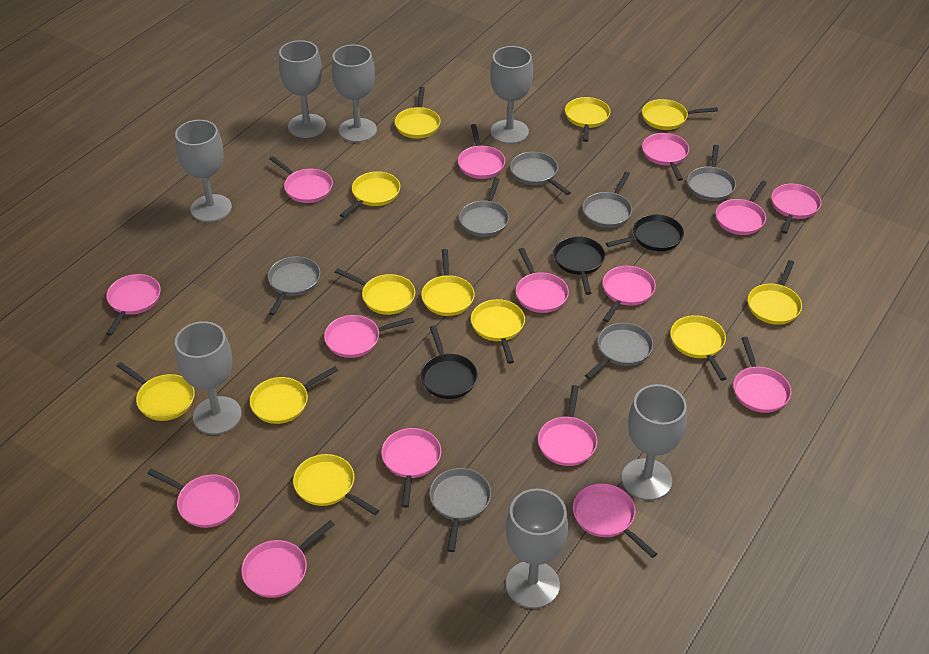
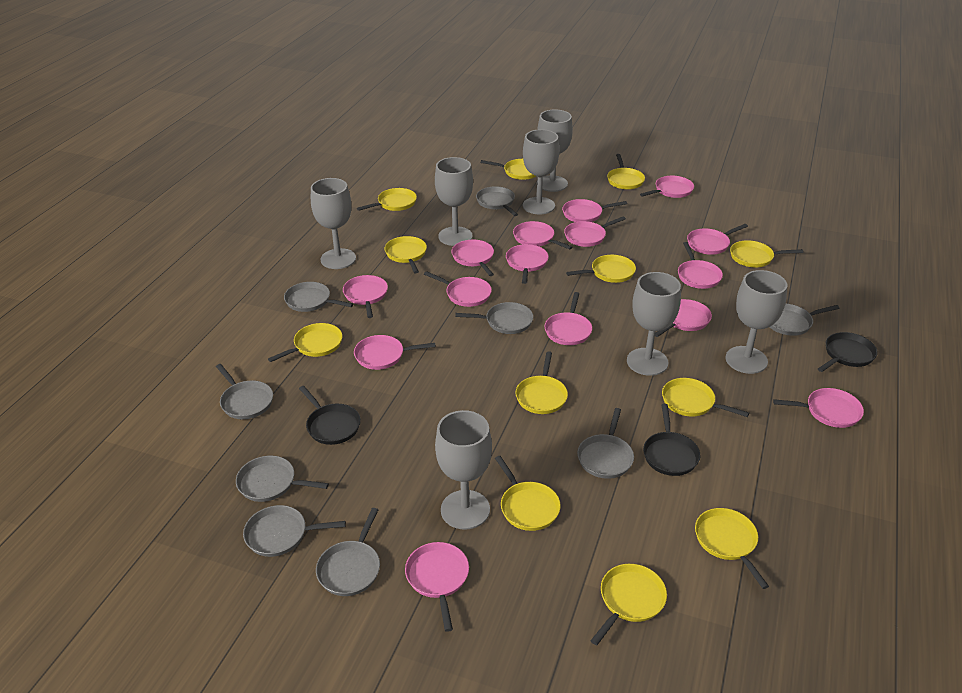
grey pan: [268,256,320,315] [429,468,491,552] [459,178,509,237] [510,152,571,195] [582,172,632,228] [585,323,653,379] [687,145,736,201] = 7 -> [216,364,273,419] [236,456,329,502] [243,505,346,557] [284,282,353,312] [316,508,380,596] [455,302,533,334] [476,186,518,216] [577,408,634,479] [770,304,840,336] = 9

